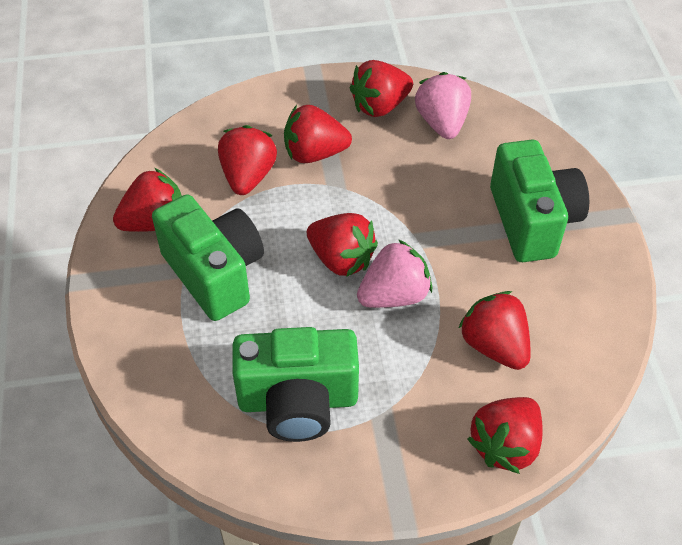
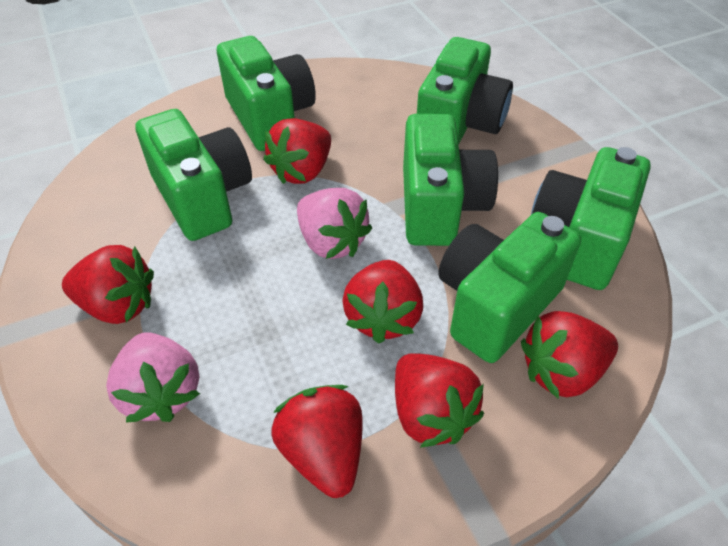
green camera: [152,194,264,321] [232,327,359,442] [490,140,589,262] = 3 -> [135,109,252,241] [217,36,316,151] [403,114,498,246] [417,37,513,145] [438,212,581,363] [531,147,651,290] = 6
red strawberry: [113,168,182,232] [218,125,277,195] [284,105,352,163] [307,213,378,277] [350,60,413,117] [458,291,531,370] [467,397,543,474] = 7 -> [62,245,154,324] [263,118,331,184] [271,385,363,498] [342,260,423,344] [395,353,484,448] [521,311,618,399] = 6

